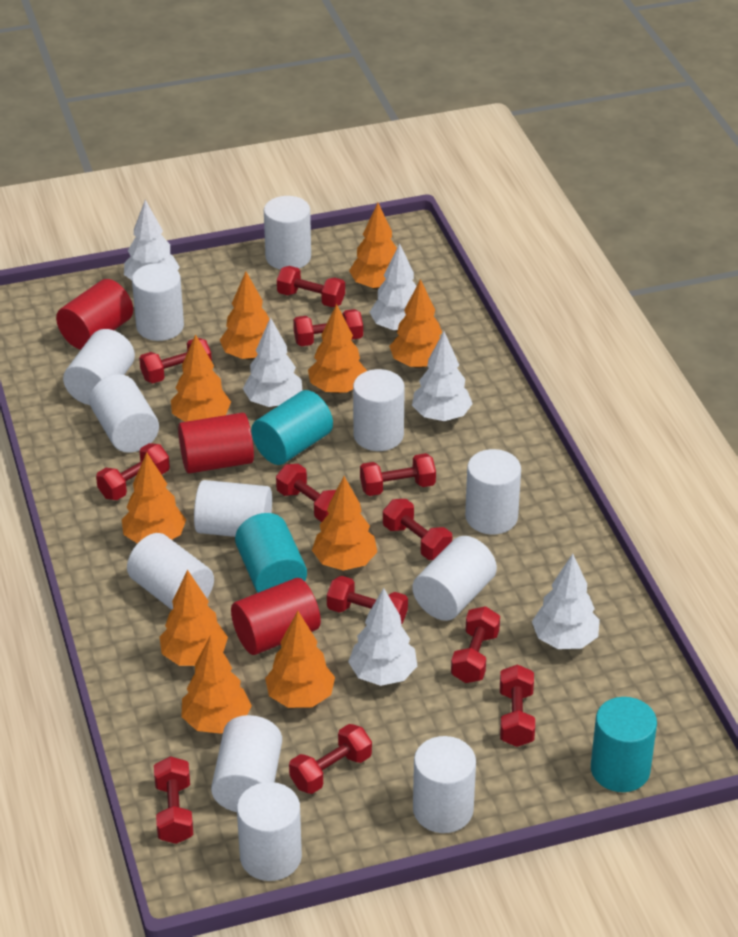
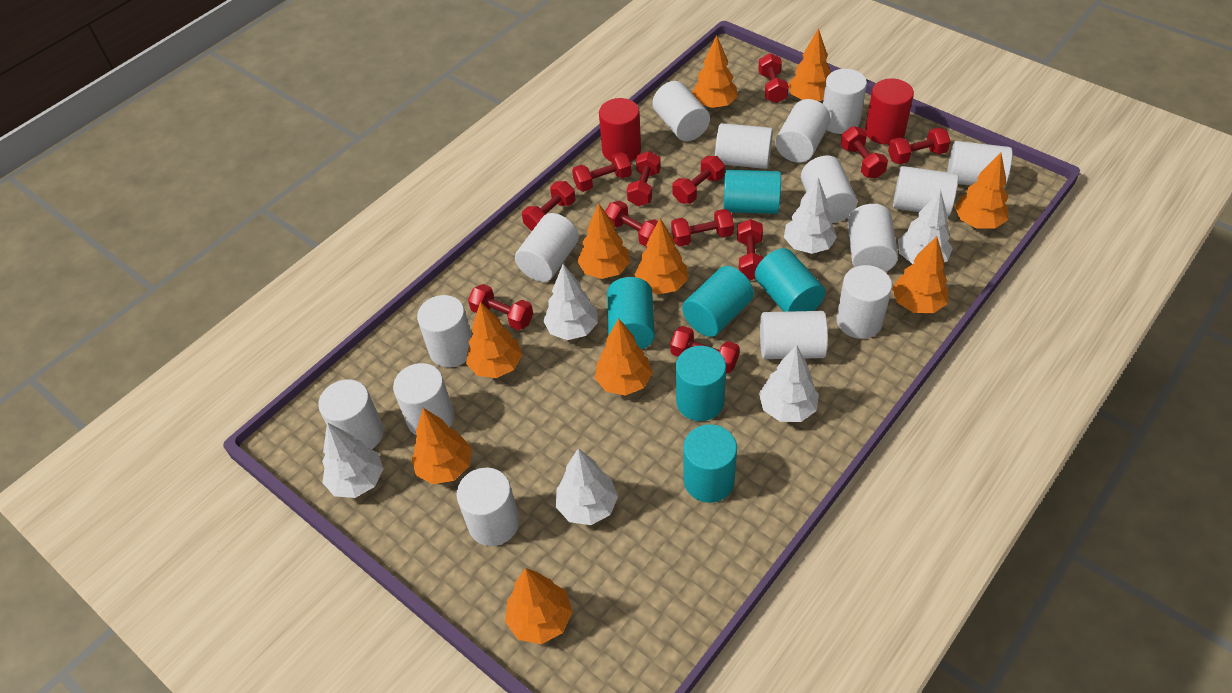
red cylinder: [56,279,133,350] [178,413,254,474] [231,578,321,655] = 3 -> [599,98,641,162] [865,79,914,145] = 2
turquoise cylinder: [235,513,307,593] [251,390,333,465] [591,697,657,792] = 3 -> [607,277,655,349] [676,346,726,421] [682,266,754,337] [683,424,737,503] [723,170,781,214] [755,248,825,312] = 6
white cylinder: [63,329,135,405] [89,374,159,453] [127,533,214,610] [132,263,184,341] [194,480,272,537] [211,715,282,812] [237,782,302,881] [264,196,311,270] [353,369,405,451] [412,536,497,621] [413,736,476,833] [465,449,521,535] = 12 -> [318,379,383,450] [393,363,454,435] [417,295,472,367] [456,468,519,546] [515,213,579,282] [653,81,710,141] [715,123,773,169] [760,311,828,359] [775,99,830,163] [801,156,857,223] [823,69,867,134] [836,265,892,339] [847,204,898,272] [893,166,958,216] [947,141,1012,187] = 15

